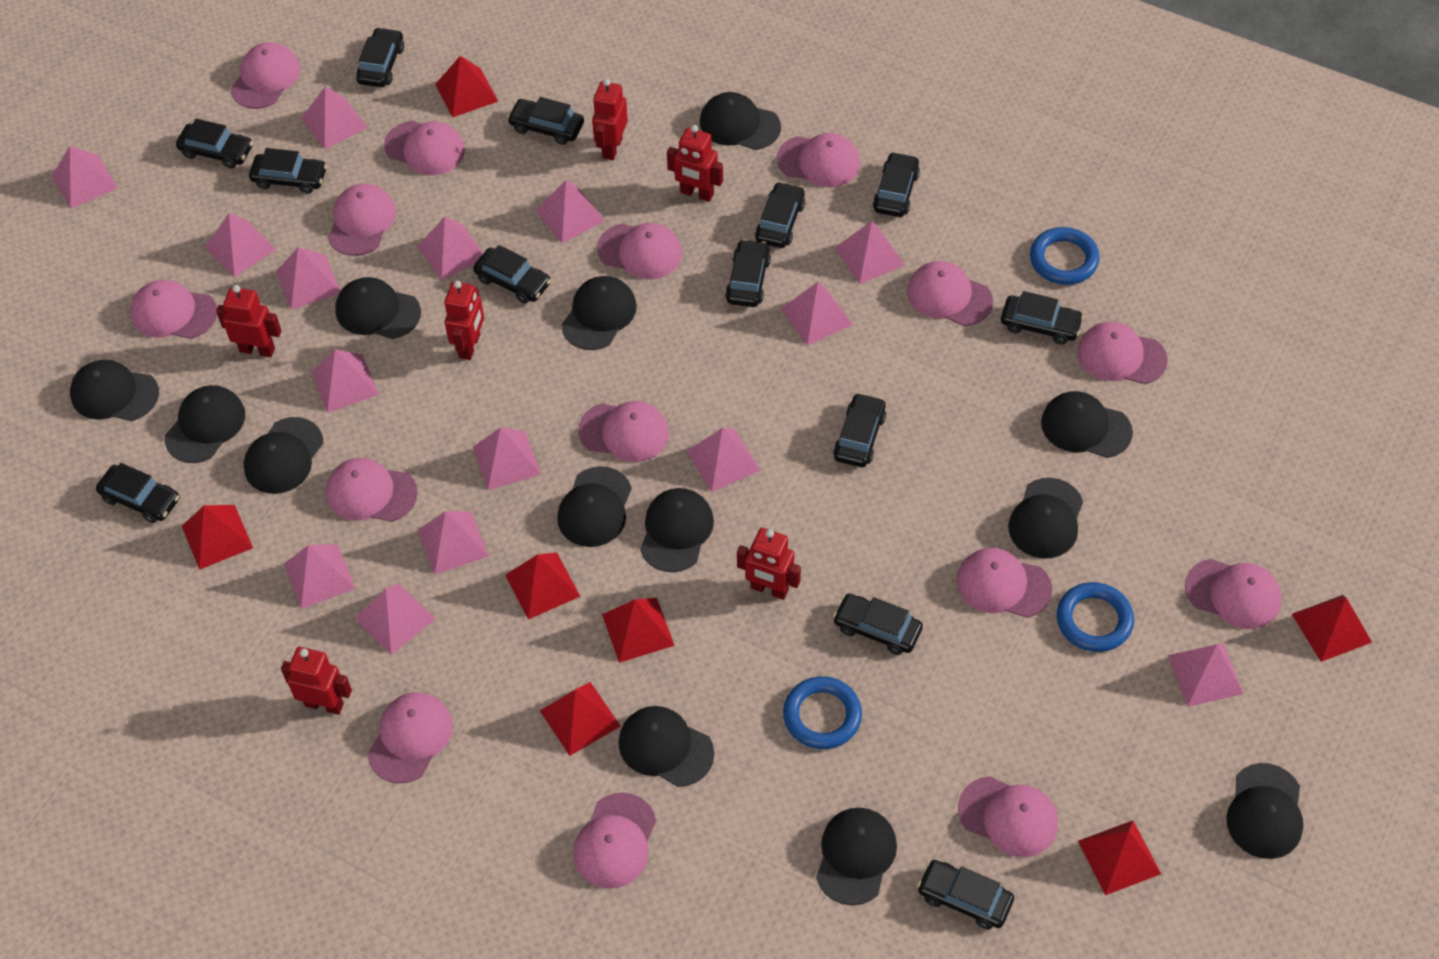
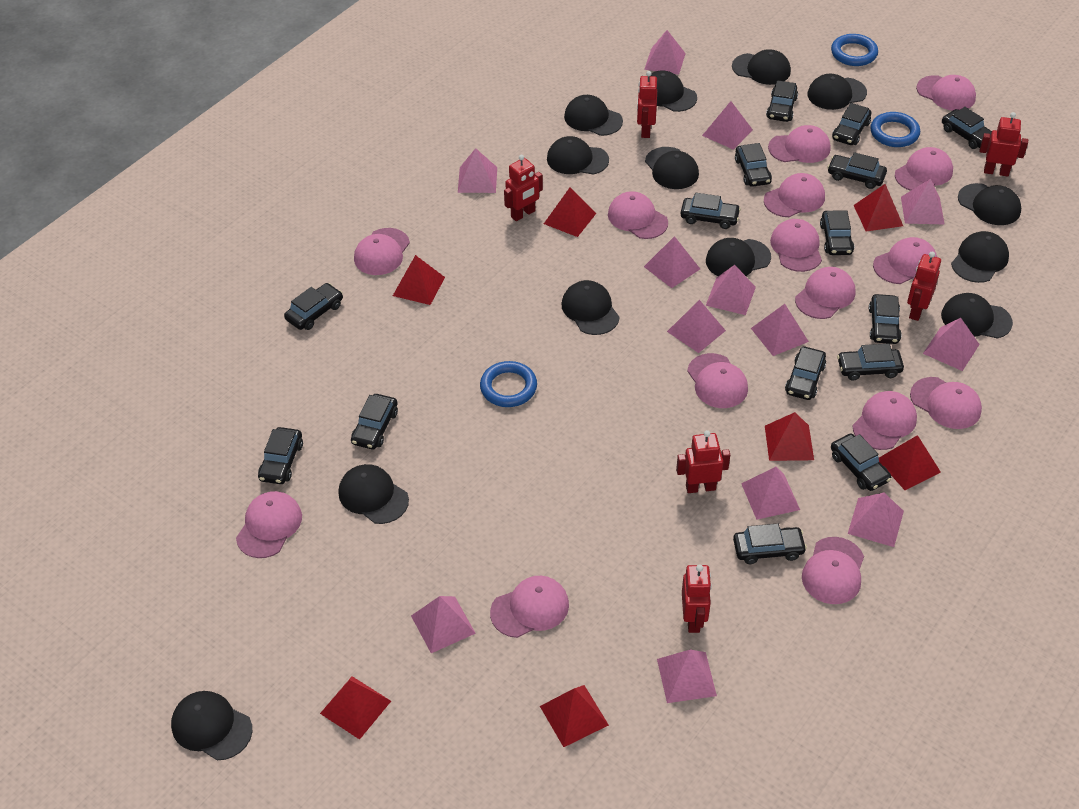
black car: [96,463,179,523] [176,119,253,169] [249,148,327,194] [356,27,404,87] [473,245,551,304] [507,97,584,145] [725,239,771,307] [755,182,805,248] [833,393,886,467] [833,594,923,655] [873,152,920,217] [917,860,1014,930] [1001,291,1084,345] = 13 -> [258,427,303,484] [284,283,343,330] [351,394,398,449] [681,193,741,229] [733,524,807,564] [735,143,772,187] [766,80,798,122] [785,347,826,400] [820,210,854,255] [827,152,887,189] [831,434,891,491] [832,103,871,145] [837,343,904,381] [869,294,902,344] [942,107,992,149] = 15
pink pyramid: [52,146,117,209] [205,213,277,277] [276,247,340,310] [284,544,355,609] [301,86,368,149] [311,349,379,413] [355,583,435,655] [417,217,483,281] [418,511,488,575] [473,427,541,490] [535,180,605,243] [687,428,761,492] [781,282,853,346] [835,221,905,284] [1168,643,1244,707] = 15 -> [411,596,476,653] [458,148,497,193] [644,30,686,75] [644,236,700,288] [657,650,717,703] [667,300,726,353] [702,101,753,150] [706,265,756,315] [741,467,800,520] [751,304,809,356] [848,493,904,547] [901,179,945,224] [923,318,980,371] = 13

